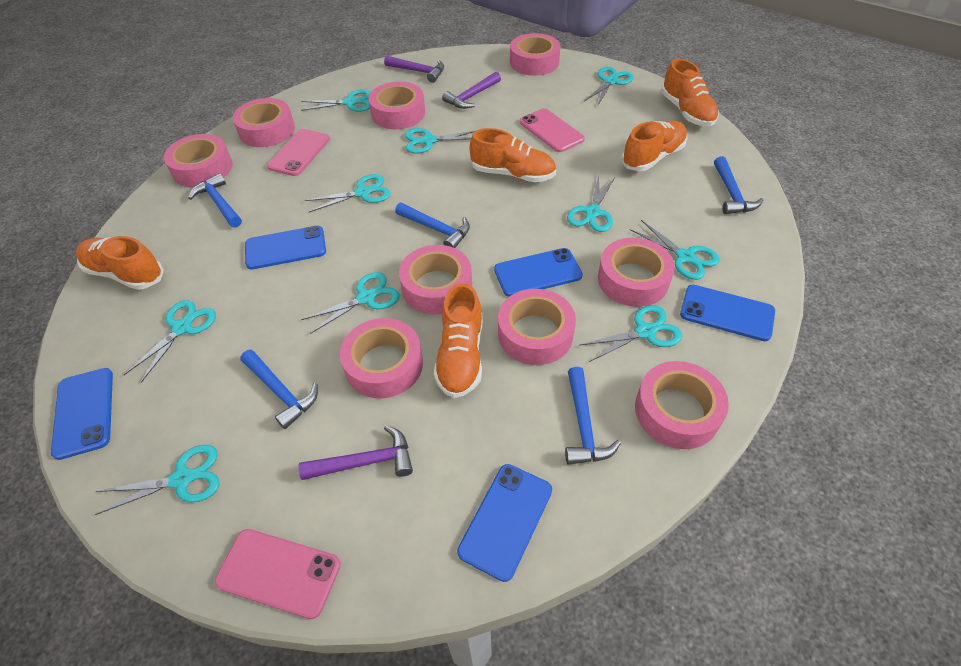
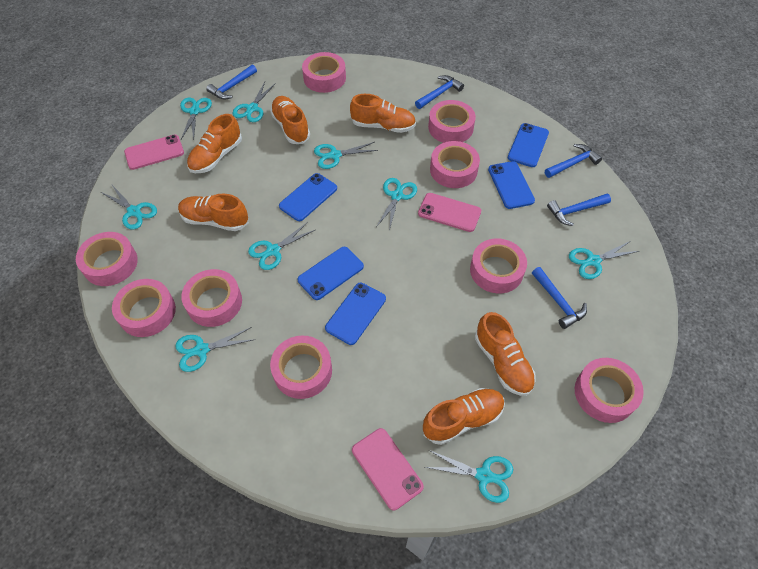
orange shoe: [76,236,164,290] [434,283,483,398] [470,128,556,182] [621,121,688,171] [661,59,719,127] = 5 -> [178,193,249,231] [187,114,242,173] [270,96,310,144] [350,94,416,133] [423,388,505,445] [475,312,536,396] = 6
purple hammer: [298,425,413,480] [384,55,444,83] [442,72,501,109] = 3 -> none = 0
turquoise scissors: [95,445,220,515] [124,300,216,383] [301,89,371,112] [301,272,400,334] [305,174,391,212] [404,128,475,154] [567,175,615,232] [580,305,682,362] [584,67,634,106] [630,220,720,280] = 10 -> [101,185,157,229] [175,327,255,372] [180,98,212,140] [232,82,275,122] [248,222,315,270] [314,142,378,169] [376,178,417,231] [425,450,513,503] [569,241,639,279] = 9

